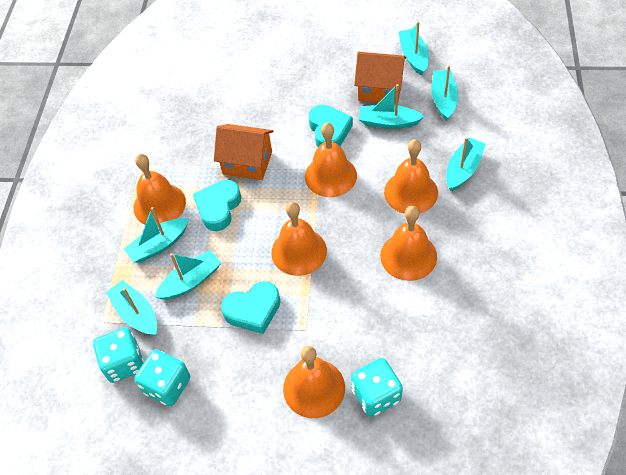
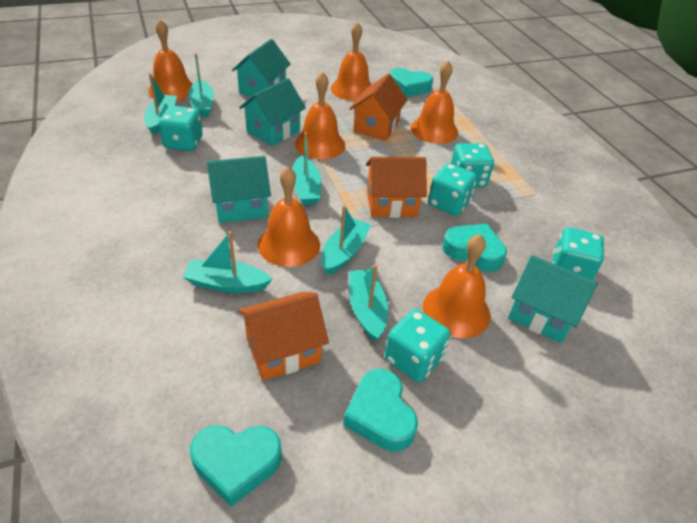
orange house: [214,124,273,180] [354,52,407,104] = 2 -> [238,292,329,381] [349,74,408,141] [366,157,427,218] = 3
turquoise boat: [106,280,157,336] [124,207,189,263] [155,250,221,300] [359,84,425,129] [399,21,429,76] [431,65,458,121] [446,137,486,191] = 7 -> [144,73,177,135] [183,231,272,293] [188,53,214,117] [292,132,321,205] [322,205,371,275] [349,264,388,341] = 6
turquoise dice: [93,327,144,383] [134,349,190,406] [351,358,403,417] = 3 -> [159,106,203,151] [385,309,451,382] [428,163,477,216] [451,143,494,188] [552,227,604,280] = 5
turquoise heart: [193,180,241,231] [221,281,281,334] [309,105,353,147] = 3 -> [190,425,282,507] [343,369,418,452] [389,68,433,97] [442,224,507,272] = 4
turquoise house: none = 0 -> [207,156,271,223] [232,39,291,97] [239,78,306,146] [508,255,598,344] = 4

